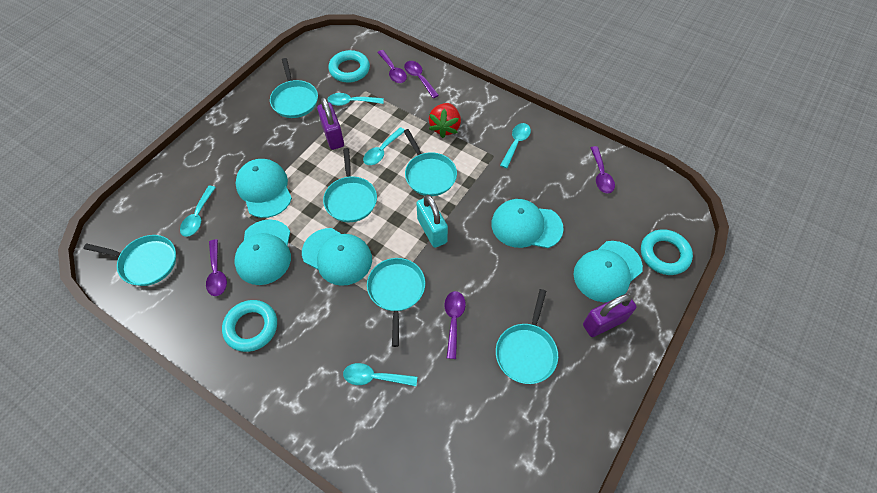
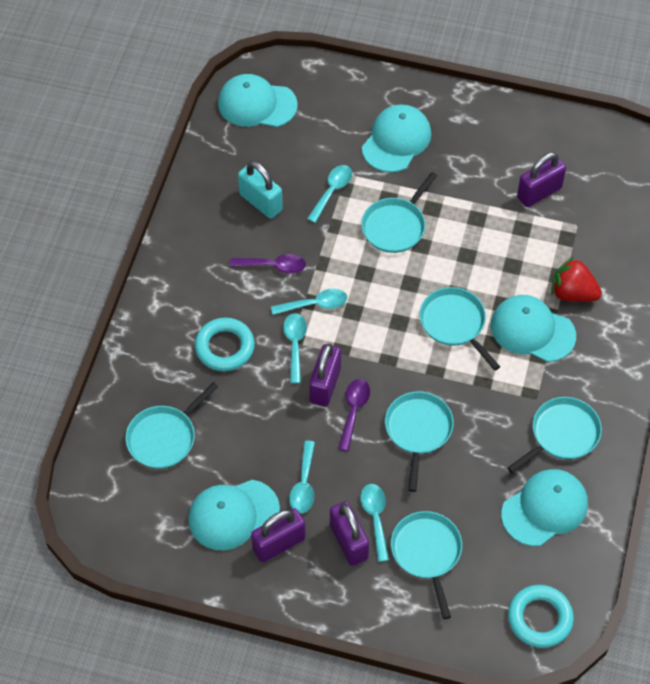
purple padlock: [317,97,344,150] [583,294,636,337] = 2 -> [251,508,306,562] [309,344,341,406] [330,501,369,566] [517,152,566,207] = 4
purple spoon: [206,239,227,296] [377,50,407,83] [404,61,439,98] [444,291,466,359] [591,146,615,193] = 5 -> [230,254,306,274] [338,379,370,451] = 2
turquoise ring: [222,300,277,352] [328,50,370,83] [641,229,693,275] = 3 -> [195,318,255,371] [508,585,574,648] = 2

